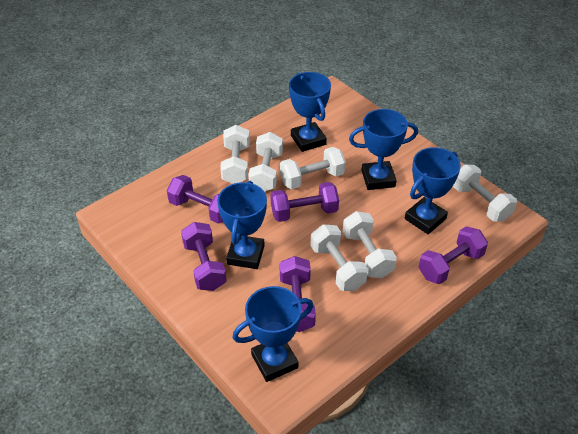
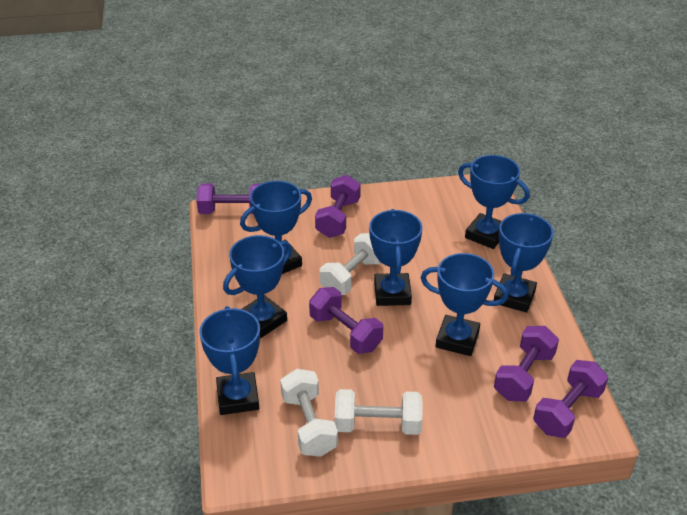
blue trophy: [217,181,267,269] [232,286,313,382] [289,72,331,152] [349,109,418,190] [405,147,461,234] = 5 -> [199,306,260,415] [223,235,292,338] [240,181,312,274] [369,209,422,306] [421,253,508,356] [458,155,530,249] [494,213,554,313] = 7
white dumbbell: [220,125,250,184] [248,132,283,192] [280,147,346,189] [311,224,368,291] [343,211,397,278] [453,164,517,221] = 6 -> [280,369,338,457] [320,233,381,295] [335,389,423,435] = 3

